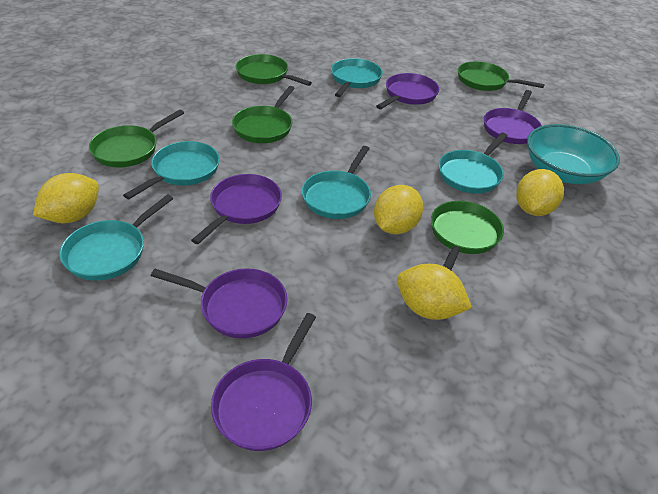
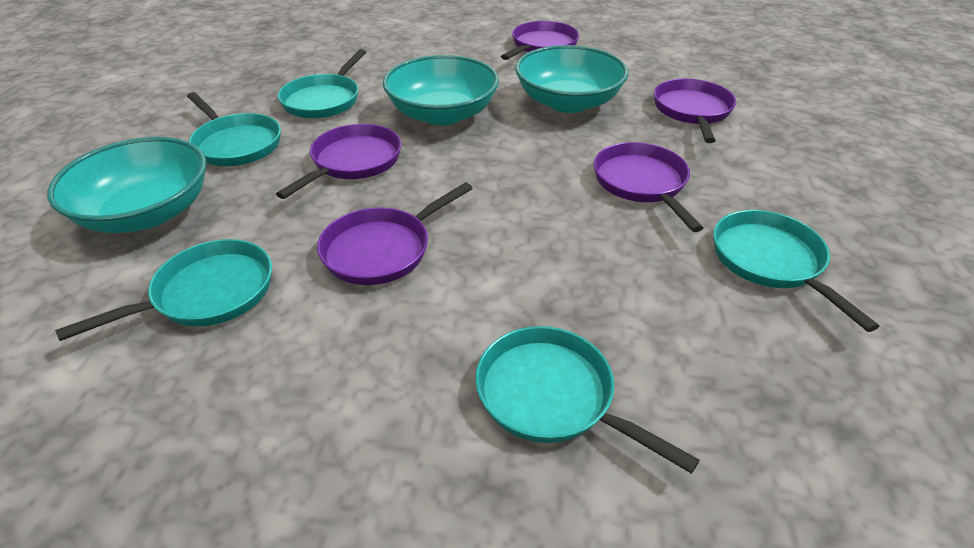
green pan: [89,110,184,167] [232,86,295,143] [236,54,312,86] [431,201,504,270] [458,61,545,91] = 5 -> none = 0
turquoise bowl: [527,124,620,184] = 1 -> [47,137,206,233] [383,55,499,125] [515,45,629,113] = 3
yellow lemon: [33,173,99,223] [374,185,423,234] [397,264,472,320] [516,169,564,216] = 4 -> none = 0

